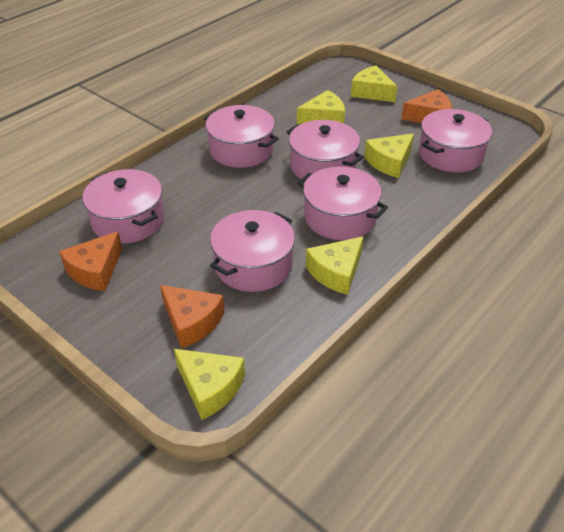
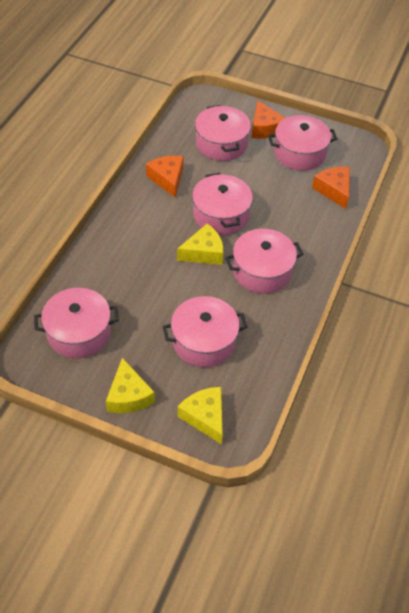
yellow cheese: [174,349,245,420] [297,90,345,125] [306,236,363,295] [351,66,397,102] [364,134,414,178] = 5 -> [106,358,155,413] [177,223,223,265] [178,387,223,444] = 3

